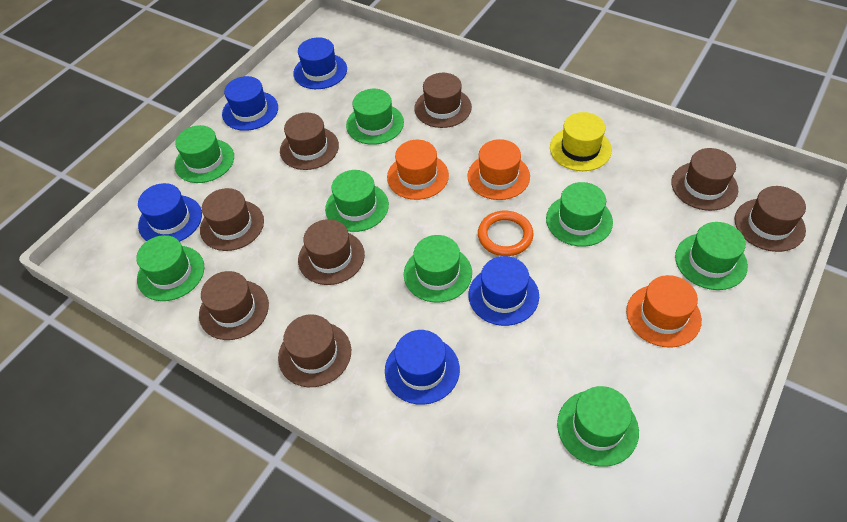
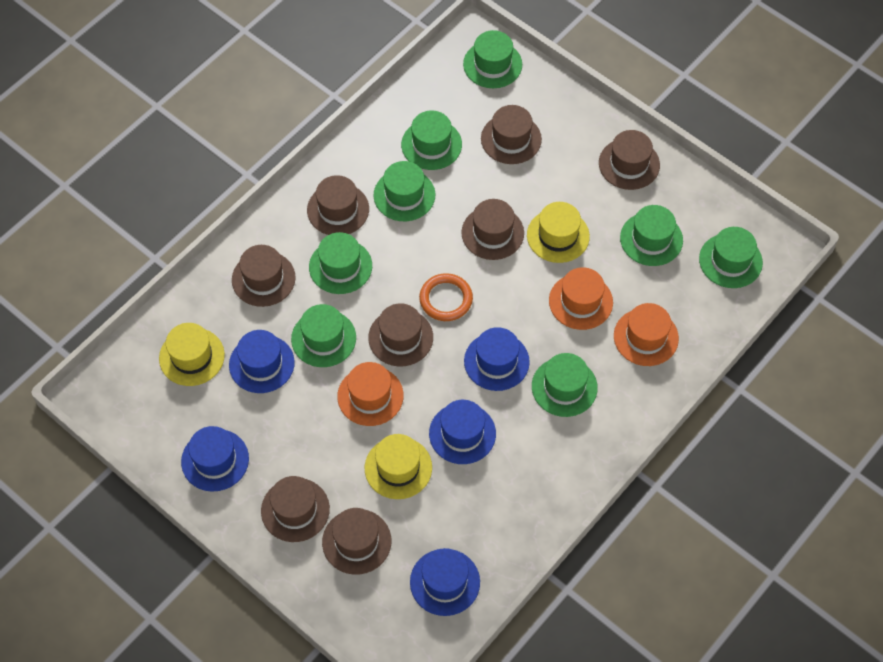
yellow hat: [550,112,612,171] = 1 -> [159,323,225,386] [365,434,432,499] [527,202,590,263] = 3

